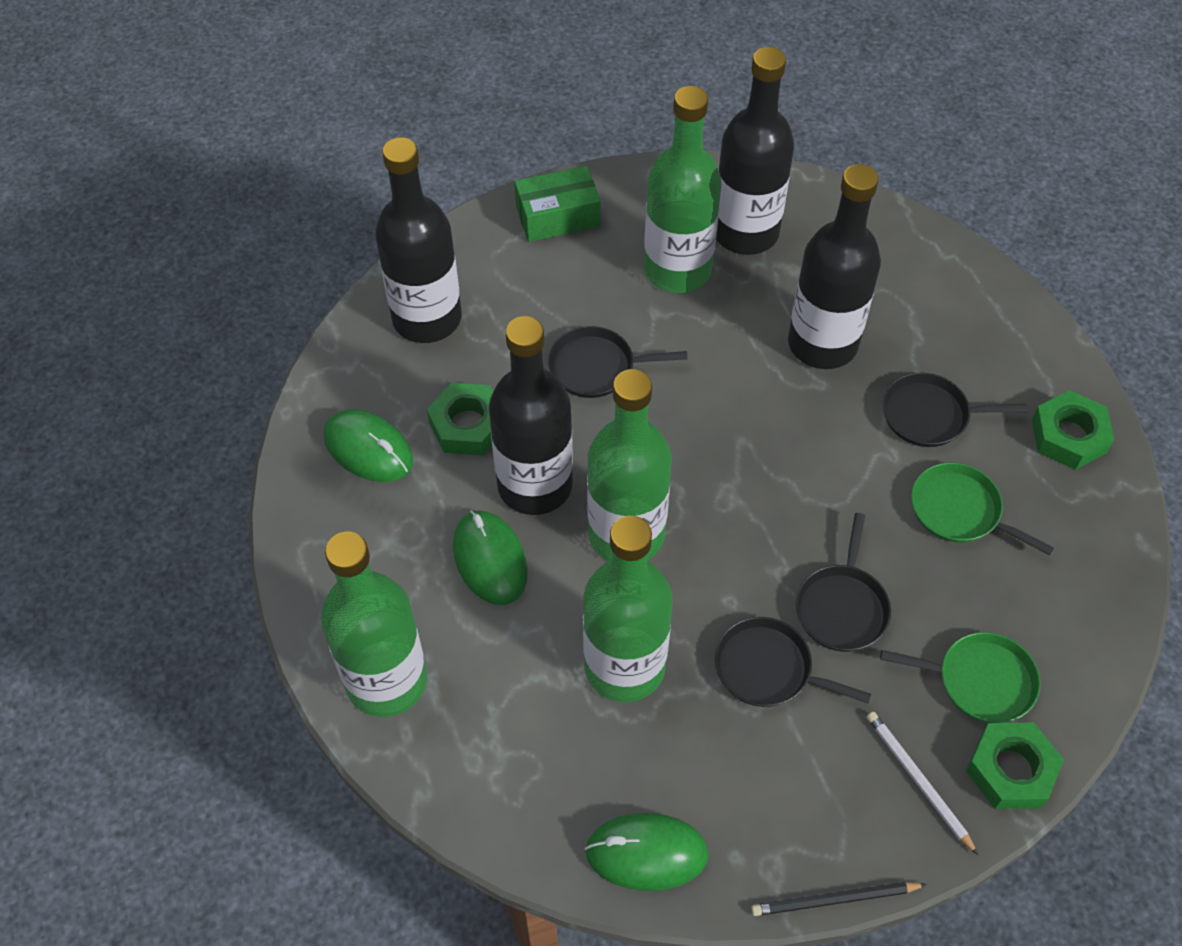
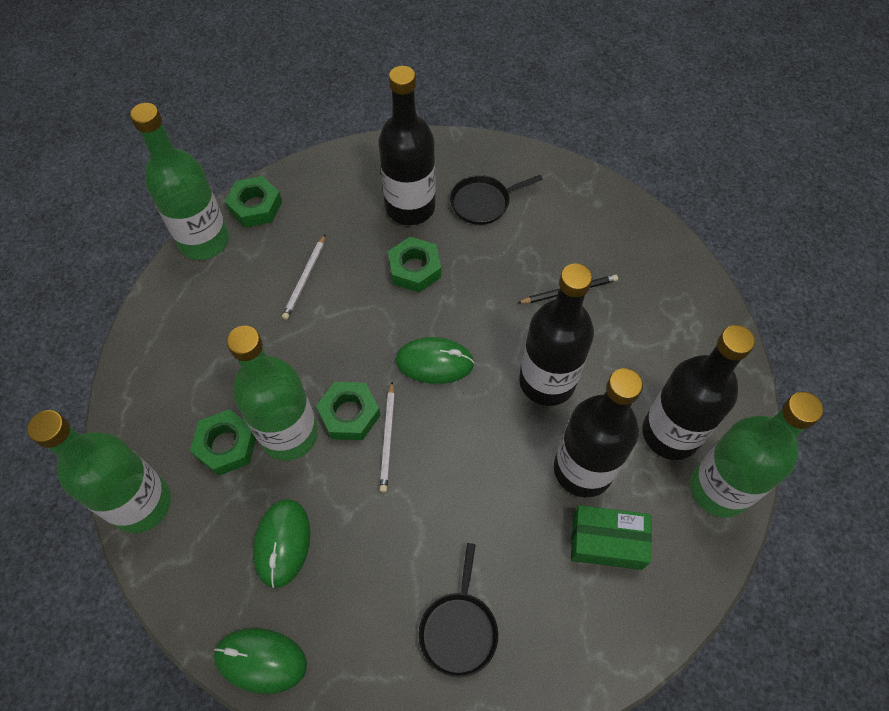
black pan: [548,326,688,398] [715,617,871,707] [796,513,891,652] [883,372,1028,447] = 4 -> [419,543,498,678] [450,175,543,225] = 2
green nut: [427,383,493,455] [966,723,1064,809] [1032,390,1114,470] = 3 -> [190,409,256,476] [225,176,282,228] [316,382,381,440] [388,237,441,293] = 4
green pan: [880,632,1041,723] [911,462,1054,556] = 2 -> none = 0
white pencil: [867,712,978,855] = 1 -> [282,234,326,320] [380,382,395,492] = 2

